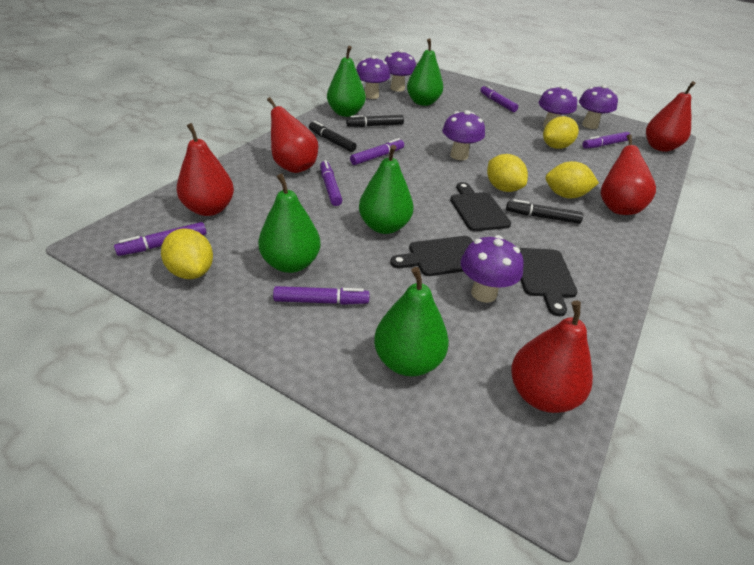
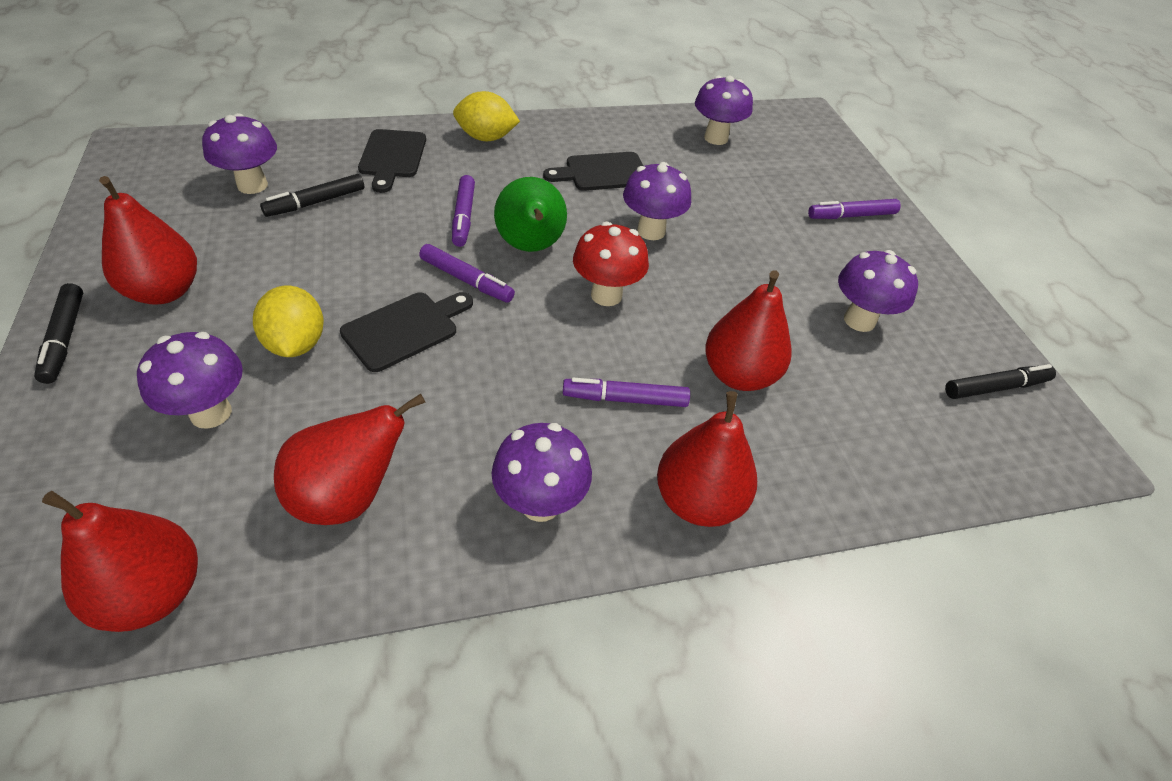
green pear: [258,174,321,273] [327,46,366,117] [359,145,413,234] [374,267,449,376] [407,38,443,106] = 5 -> [494,177,567,252] = 1
purple marker: [114,222,206,256] [273,286,369,305] [320,160,342,206] [350,138,404,165] [480,85,518,112] [582,132,630,149] = 6 -> [419,244,515,303] [452,175,475,247] [563,378,690,407] [808,199,901,219] = 4
red mushroom: none = 0 -> [573,221,649,306] = 1
yellow lemon: [161,228,213,279] [487,154,528,192] [543,116,579,149] [546,161,599,199] = 4 -> [253,286,324,357] [453,91,520,142] = 2

